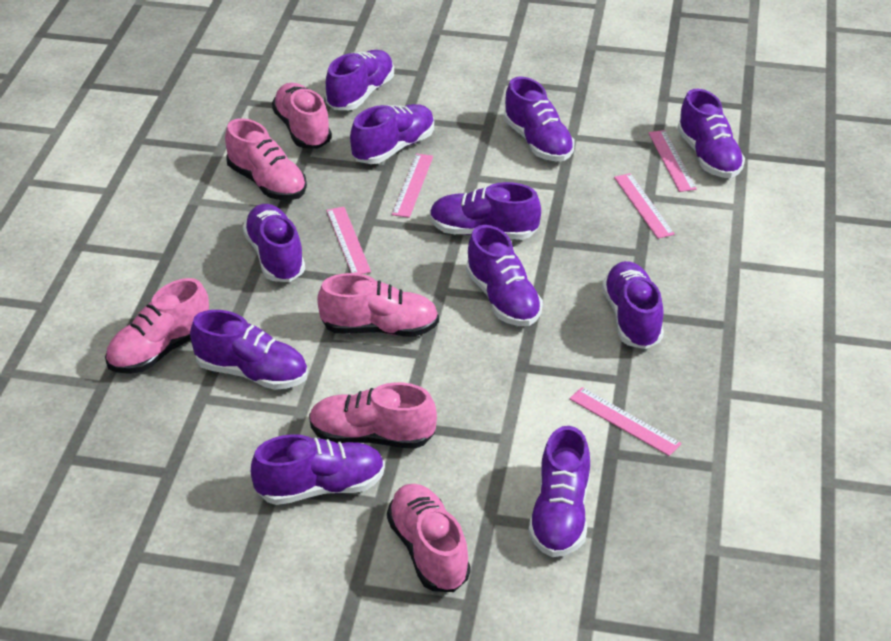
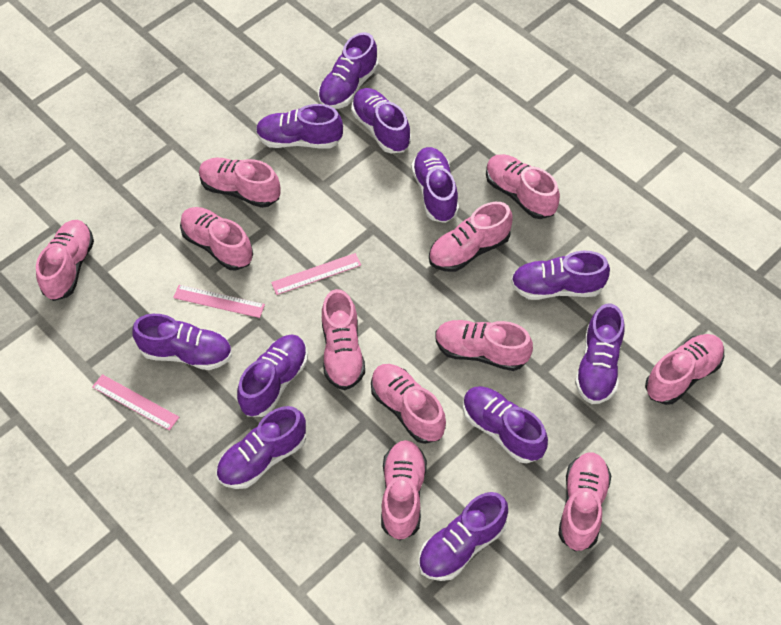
pink ruler: [326,207,371,274] [392,153,433,218] [569,387,682,456] [614,173,675,239] [648,130,697,192] = 5 -> [92,374,179,430] [173,285,265,318] [271,253,361,295] = 3
pink shoe: [105,278,209,374] [225,118,307,200] [272,83,332,149] [309,382,437,449] [317,273,439,337] [387,484,471,592] = 6 -> [36,220,94,301] [180,207,253,270] [199,158,281,208] [322,289,365,390] [371,364,446,444] [381,440,427,540] [429,202,513,272] [435,320,533,371] [486,154,560,219] [558,453,611,552] [645,334,724,405] = 11

